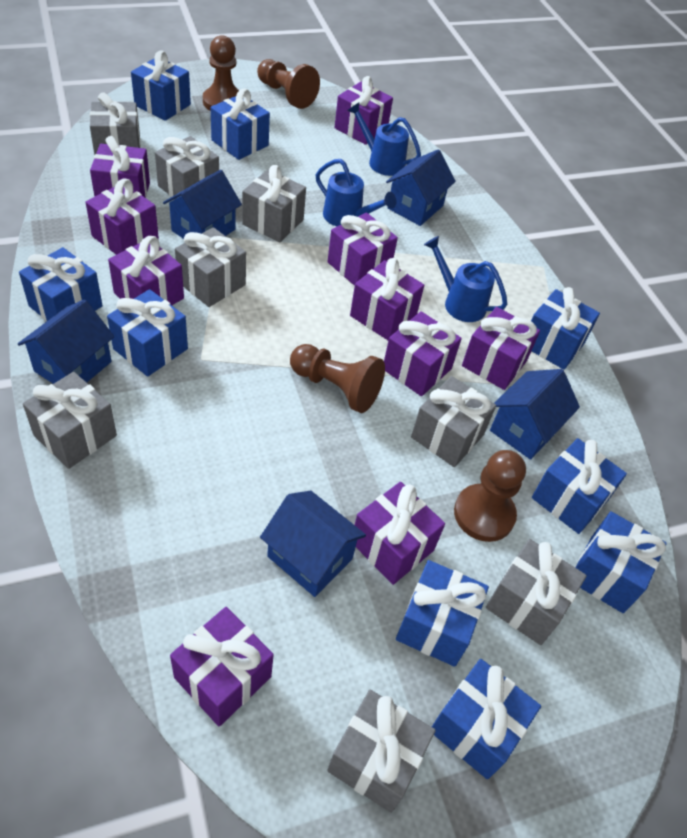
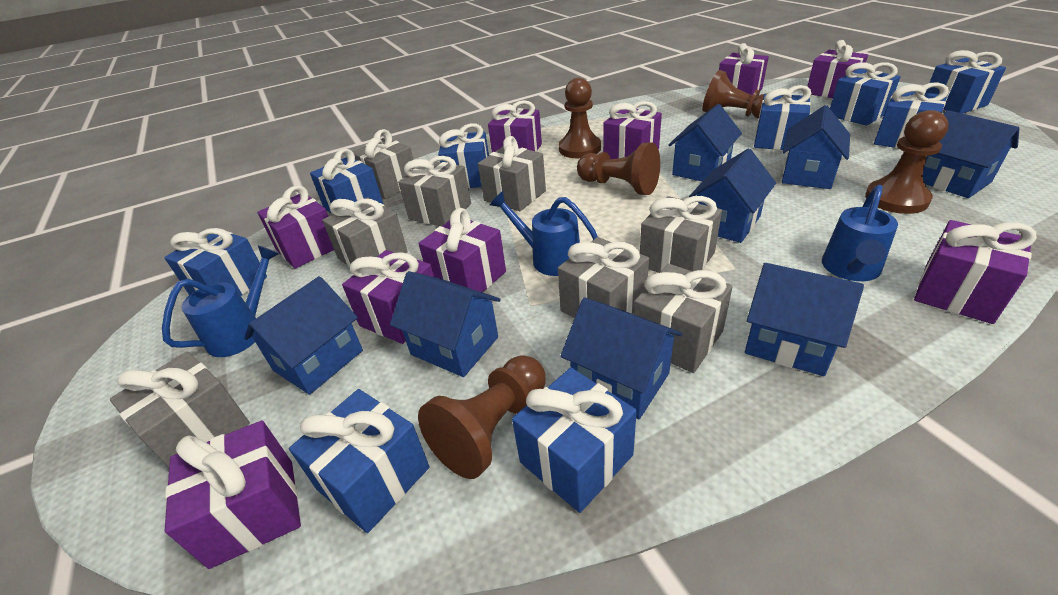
blue house: [18,299,114,384] [163,170,242,239] [260,491,366,597] [386,149,456,226] [490,369,580,460] = 5 -> [244,276,363,395] [390,271,501,377] [560,298,683,419] [669,104,742,182] [689,149,776,243] [745,263,864,376] [782,105,850,189] [923,110,1019,198] = 8
brown pawn: [203,35,239,111] [257,59,320,109] [290,344,385,413] [454,450,526,542] = 4 -> [418,355,546,479] [559,78,601,158] [577,143,660,195] [702,70,767,119] [865,110,949,214] = 5
purple gift: [85,178,159,255] [90,136,150,198] [108,236,184,305] [170,607,274,726] [327,213,398,286] [334,76,393,145] [350,258,424,340] [355,482,445,585] [384,311,462,396] [462,307,540,390] = 10 -> [165,421,301,569] [257,185,334,268] [342,250,434,344] [418,208,506,293] [488,100,542,152] [603,101,662,159] [719,43,769,96] [807,40,868,98] [914,220,1037,324] = 9

